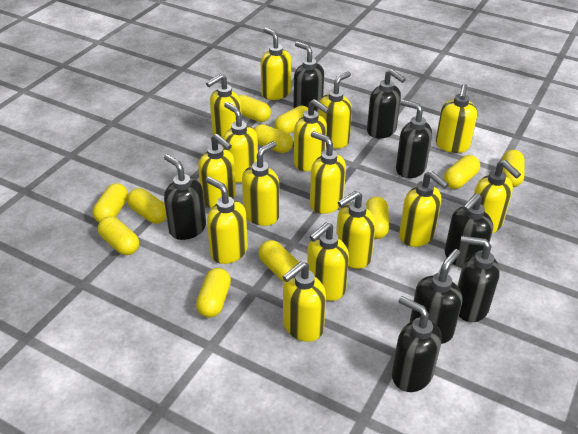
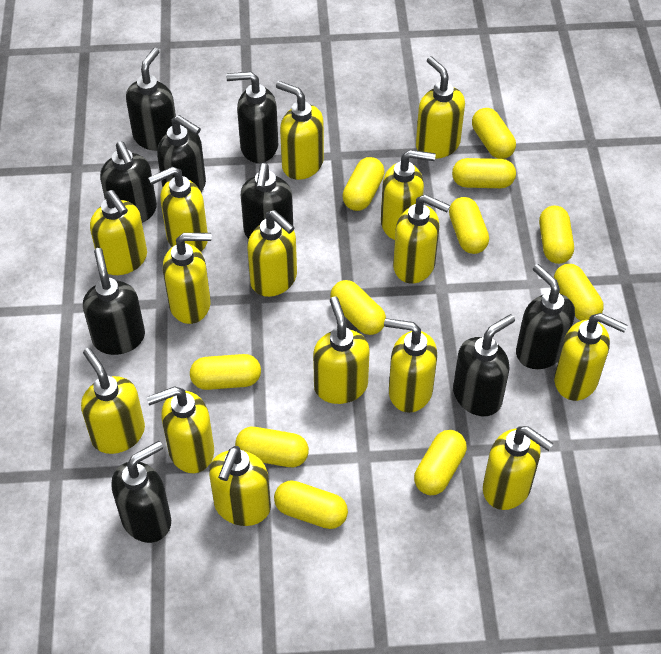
black soap dispenser: [164,154,206,240] [293,41,324,112] [367,69,406,139] [392,296,442,392] [396,100,432,178] [410,249,462,344] [444,193,493,268] [457,236,500,322] = 8 -> [83,248,145,355] [100,141,157,223] [111,441,171,543] [126,48,176,151] [157,115,206,192] [226,71,278,163] [241,163,293,239] [453,314,515,416] [516,264,575,369] = 9

